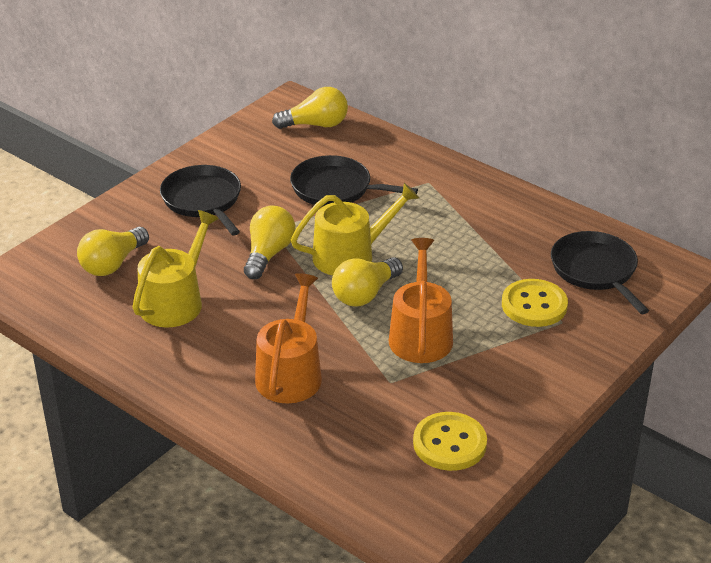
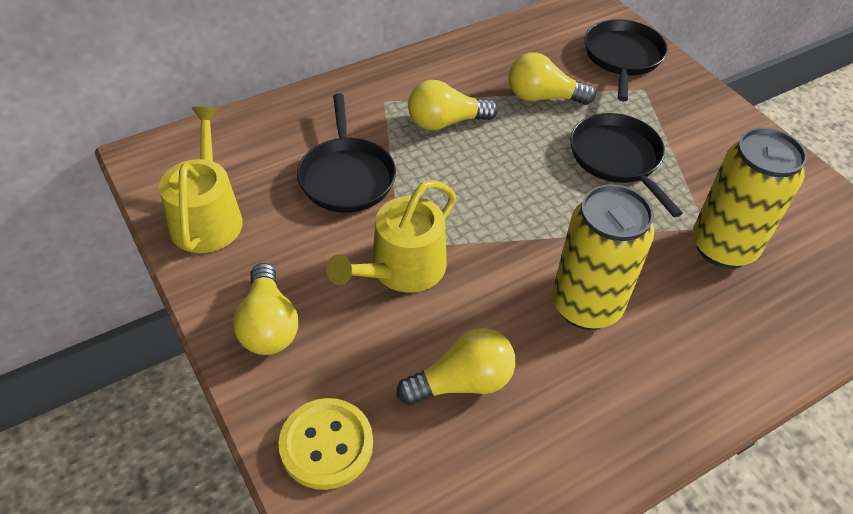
orange watering can: [255,273,322,403] [389,238,453,363] = 2 -> none = 0
yellow button: [413,412,487,471] [502,279,568,327] = 2 -> [278,398,373,490] = 1
yellow can: none = 0 -> [552,184,654,330] [693,128,807,269] = 2

